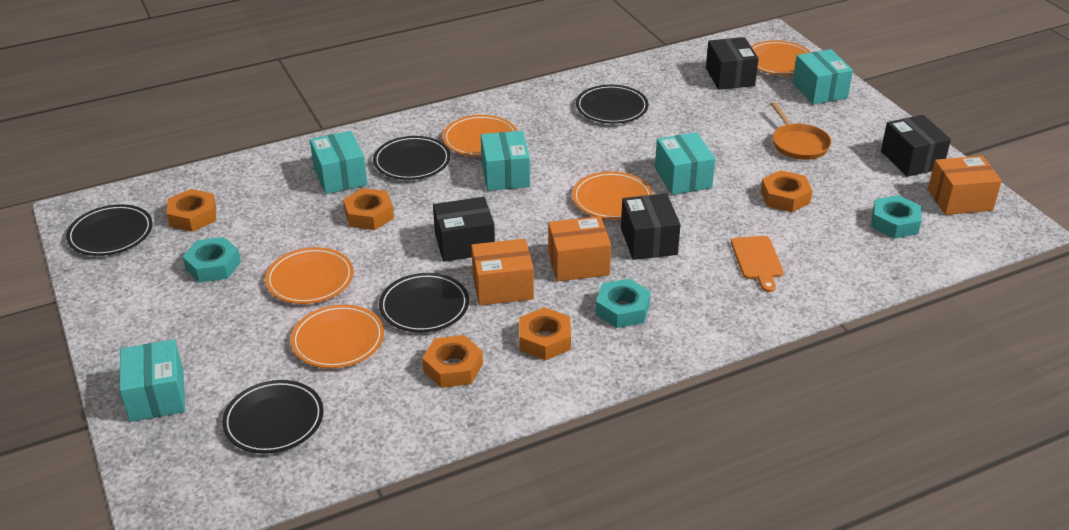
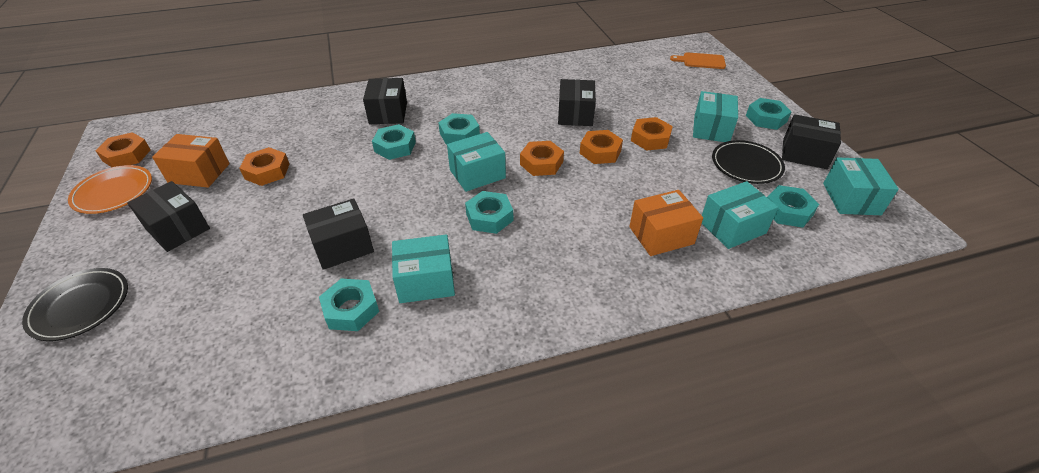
black box: [433,197,495,262] [621,193,681,260] [706,37,759,90] [881,115,951,177] = 4 -> [127,181,210,252] [303,198,374,270] [363,78,407,124] [558,79,596,126] [782,114,841,169] = 5
black plate: [66,204,153,256] [222,380,324,454] [373,136,450,180] [379,273,469,332] [576,85,648,124] = 5 -> [22,268,128,341] [712,140,785,184] = 2
orange box: [471,239,534,305] [548,216,611,281] [928,156,1002,215] = 3 -> [152,134,230,188] [629,190,703,256] = 2
orange pan: [771,102,831,160] = 1 -> none = 0
orange plate: [265,247,353,304] [290,305,384,368] [443,115,517,157] [572,171,653,219] [751,40,811,75] = 5 -> [68,165,152,214] = 1
turquoise nut: [182,237,241,283] [595,279,651,328] [871,195,922,239] = 3 -> [319,278,379,331] [372,124,416,160] [438,113,480,144] [465,191,513,234] [746,98,792,130] [767,185,819,227] = 6

